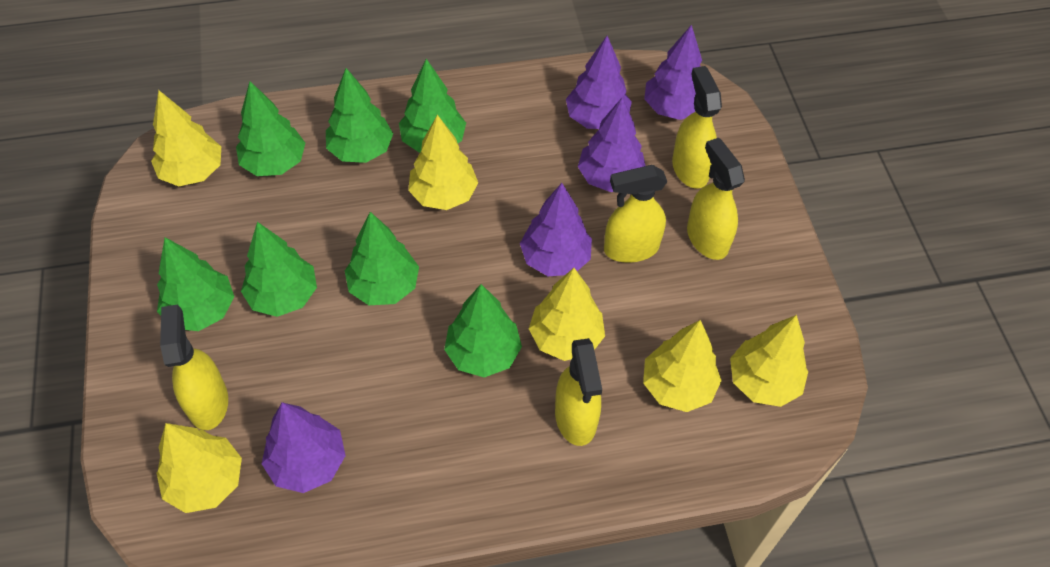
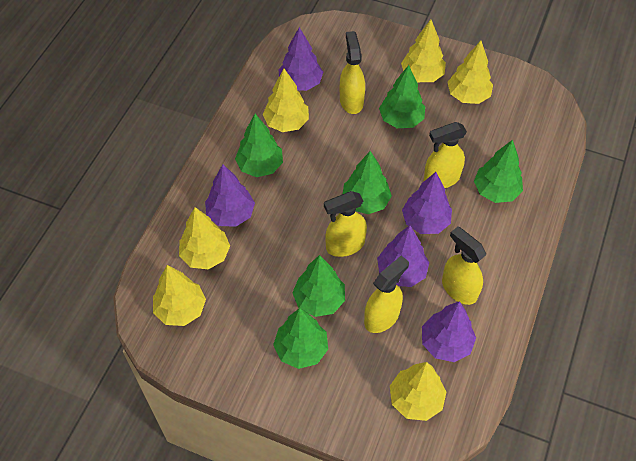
green tree: [157,237,234,331] [236,81,305,176] [241,222,317,317] [326,68,393,163] [345,212,419,305] [399,59,466,153] [444,284,522,377] = 7 -> [235,114,283,177] [273,308,328,369] [293,255,345,317] [343,151,392,214] [379,65,425,128] [474,140,523,203] = 6

